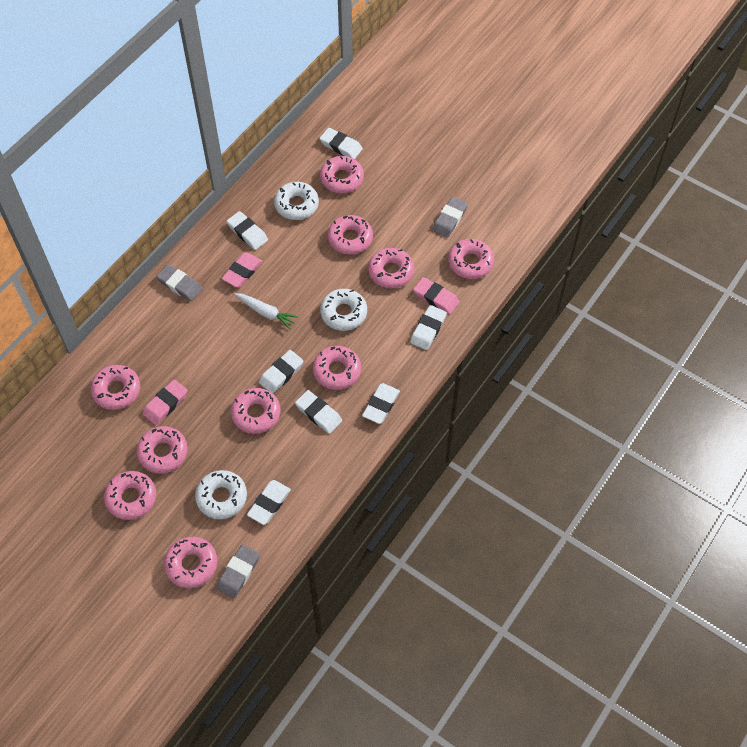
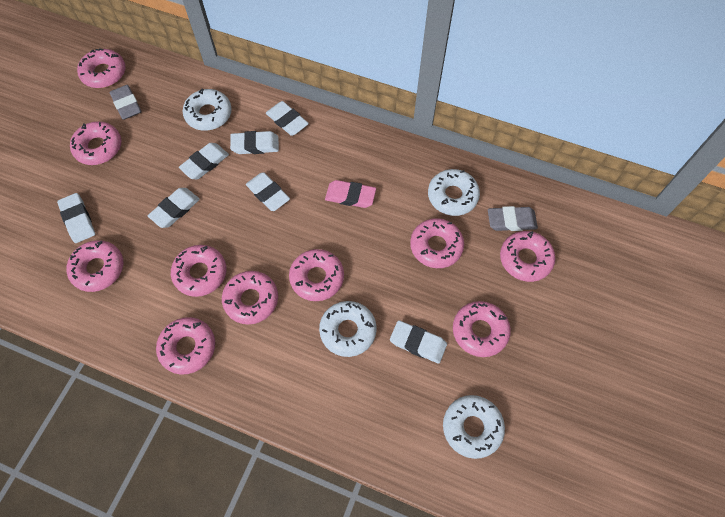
grey eraser: [156,264,202,301] [217,544,260,598] [432,197,468,237] = 3 -> [109,85,142,120] [488,206,538,231] = 2
pink eraser: [143,379,188,425] [222,253,262,287] [413,277,460,314] = 3 -> [325,180,376,208] = 1
white carrot: [234,293,299,329] = 1 -> none = 0
white donut: [195,470,247,519] [274,182,319,220] [320,289,367,331] = 3 -> [183,88,232,131] [319,301,377,357] [428,169,480,216] [443,395,505,459] = 4

